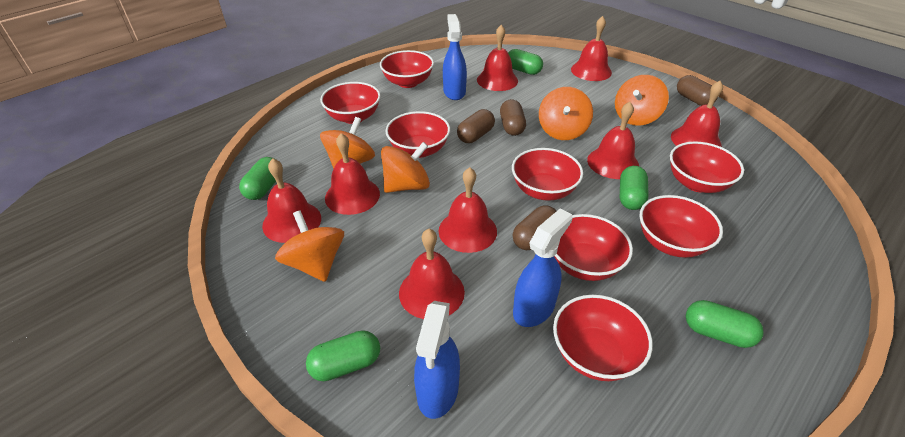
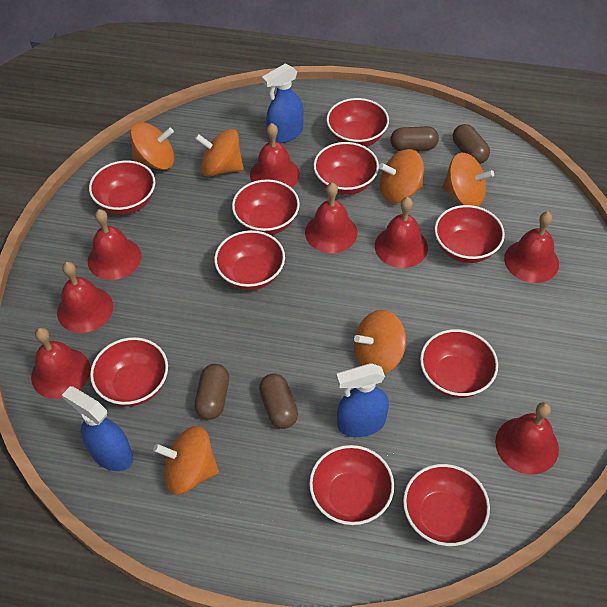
green capsule: [239,157,276,200] [306,330,380,381] [508,49,543,75] [620,166,649,210] [686,300,764,348] = 5 -> none = 0
orange spinning top: [275,210,344,282] [320,117,375,169] [381,142,430,193] [539,87,593,140] [615,75,669,126] = 5 -> [130,122,174,170] [153,426,219,495] [195,129,244,177] [354,310,406,374] [379,149,424,203] [442,153,494,206] = 6
red bowl: [320,82,381,124] [380,50,434,88] [386,111,450,158] [512,148,583,201] [553,295,653,381] [554,214,633,281] [639,195,723,258] [670,142,744,193] = 8 -> [89,161,155,215] [90,337,168,406] [214,230,285,290] [232,179,300,235] [309,445,394,525] [313,142,379,195] [326,98,389,147] [403,464,490,546] [420,329,498,398] [435,205,505,263] = 10

